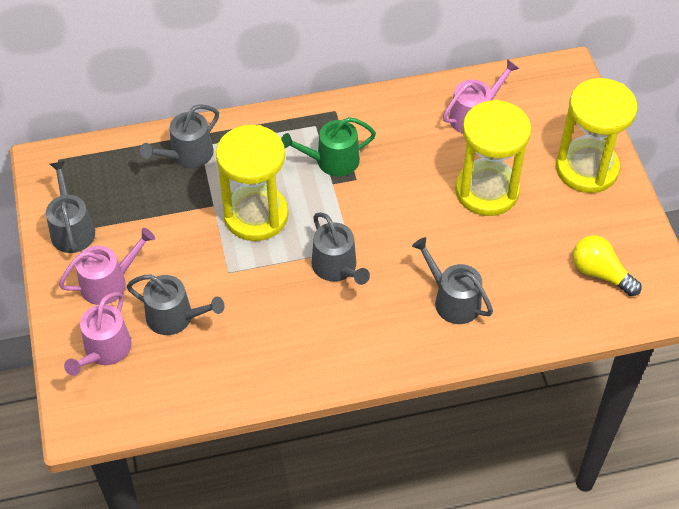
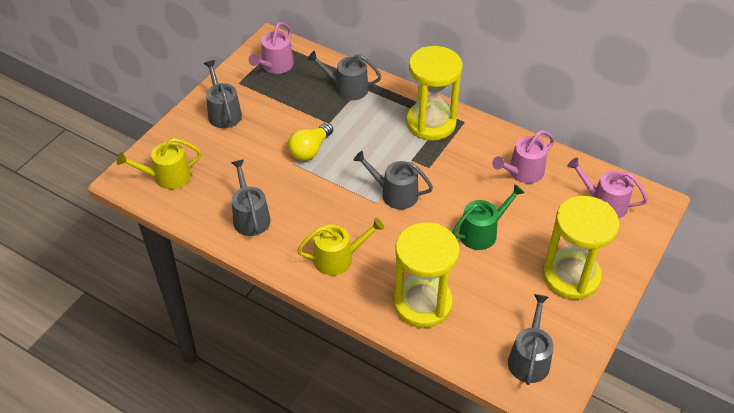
yellow watering can: none = 0 -> [117,138,201,189] [297,218,384,275] = 2

